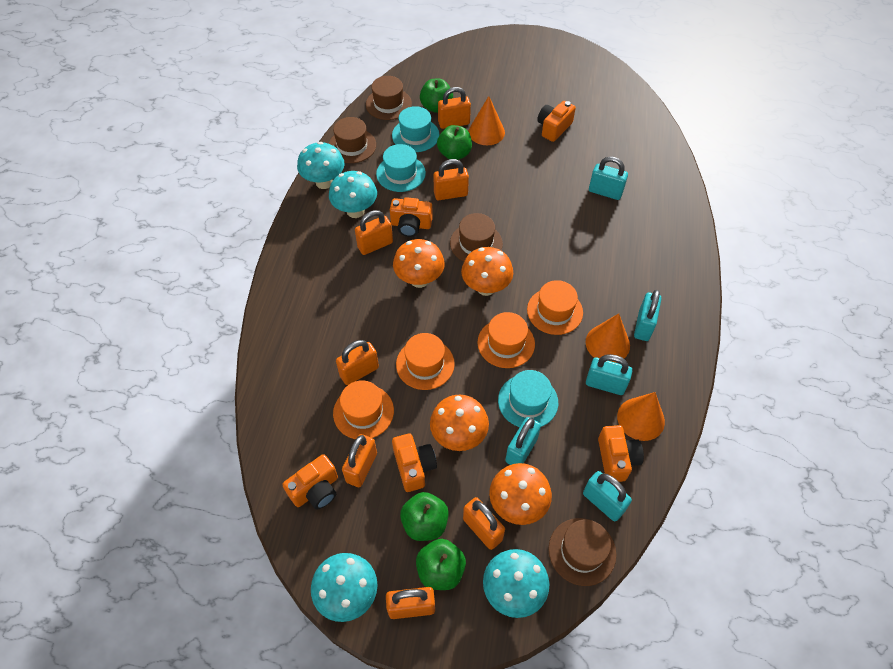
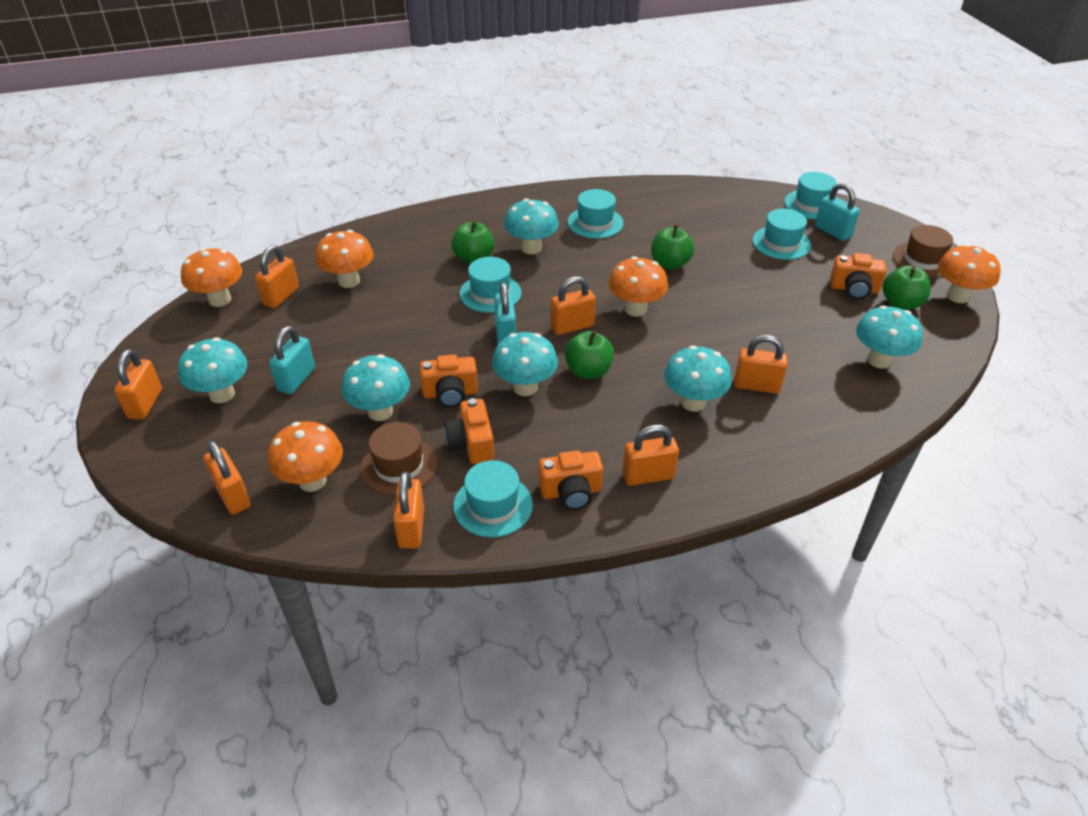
brown hat: [329,117,376,163] [366,76,412,120] [450,213,503,262] [548,518,616,586] = 4 -> [361,422,437,495] [893,225,953,278] = 2
orange camera: [282,454,338,510] [390,197,433,237] [392,433,437,492] [537,101,576,142] [598,425,644,482] = 5 -> [420,354,478,408] [444,398,494,464] [538,451,603,510] [830,253,886,299] = 4
orange cone: [468,96,505,145] [585,313,630,363] [617,392,665,441] = 3 -> none = 0
orange hat: [333,380,394,439] [396,333,455,390] [477,312,535,368] [527,280,583,335] = 4 -> none = 0
orange mushroom: [393,239,445,288] [430,395,489,451] [461,247,513,296] [489,463,552,525] = 4 -> [181,248,242,307] [268,421,343,492] [315,230,374,288] [608,256,668,317] [938,244,1001,303] = 5
turquoise hat: [376,144,426,192] [392,106,439,152] [498,370,558,427] = 3 -> [453,460,533,538] [459,257,521,313] [568,189,624,239] [752,209,811,260] [784,172,837,220] = 5
turquoise mushroom: [297,142,345,189] [311,553,378,622] [329,171,377,218] [483,549,549,618] = 4 -> [178,337,247,403] [342,354,410,421] [492,332,558,396] [504,198,559,254] [664,346,732,412] [856,305,923,369] = 6
turquoise padlock: [505,417,541,465] [583,471,632,521] [586,354,632,395] [589,156,628,200] [634,290,661,341] = 5 -> [269,326,315,394] [494,282,516,344] [815,183,860,241] = 3

